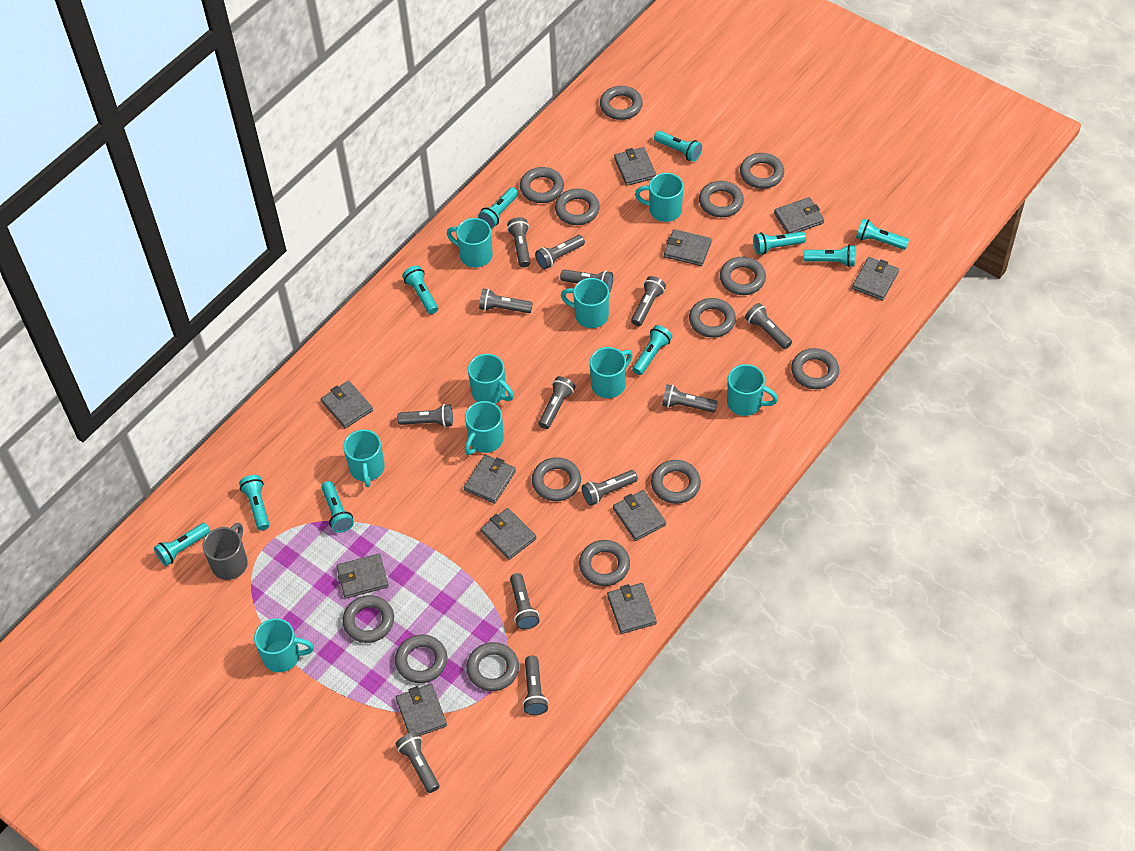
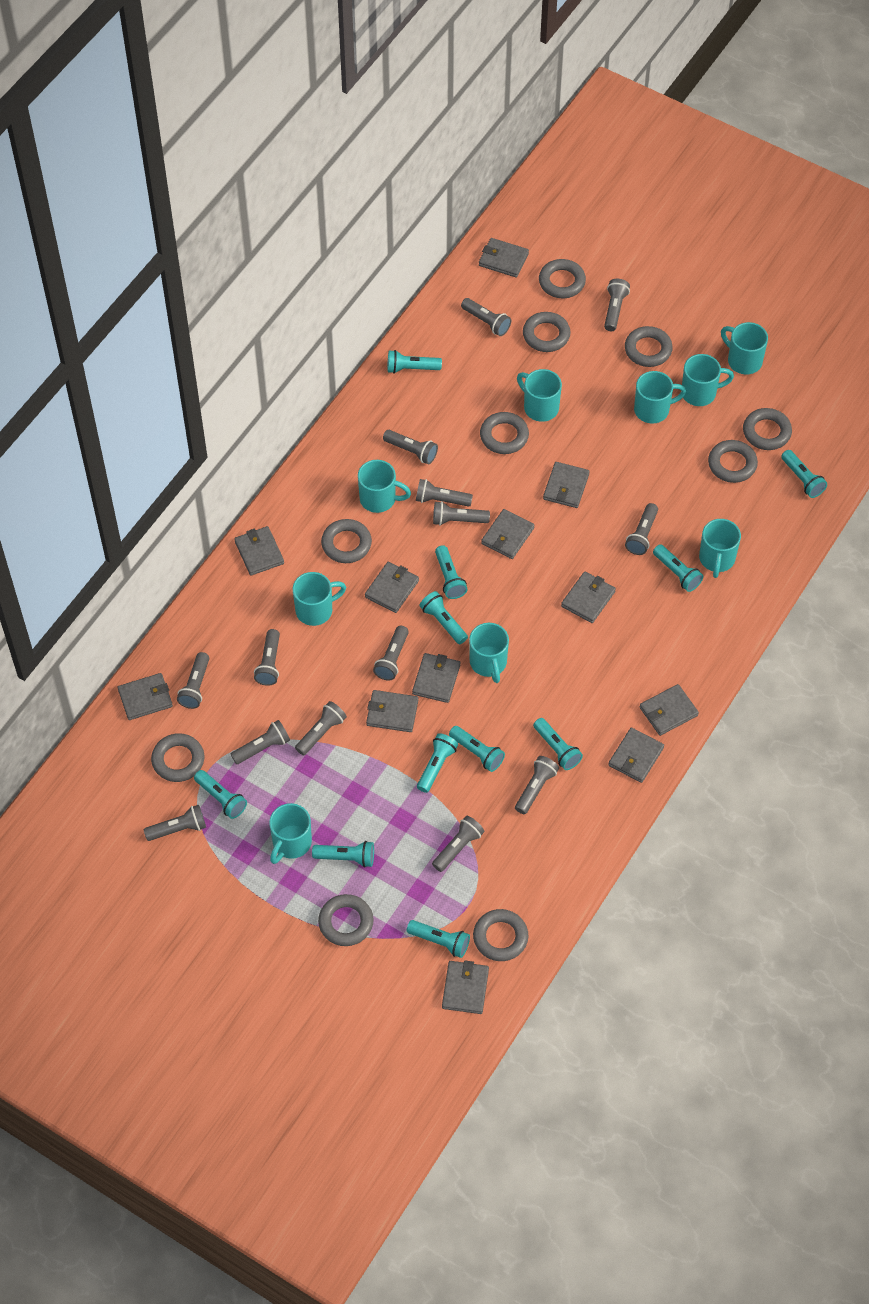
grey flashlight: [396,732,439,793] [397,404,453,428] [479,289,532,313] [507,217,530,267] [510,573,540,630] [522,656,548,715] [535,235,585,269] [539,376,575,429] [560,270,613,292] [582,470,638,506] [631,276,666,326] [662,384,718,413] [745,303,792,349] = 13 -> [143,805,206,841] [177,652,209,709] [231,720,290,764] [254,629,280,686] [295,701,347,756] [373,626,409,681] [383,430,438,464] [416,479,473,507] [432,816,484,872] [433,501,490,526] [461,298,511,336] [515,756,559,814] [604,279,630,331] [625,503,658,555] = 14
grey mug: [202,523,248,580] = 1 -> none = 0
grey ring: [342,595,394,643] [395,635,447,683] [466,642,519,691] [520,167,564,203] [532,457,581,501] [555,189,600,225] [579,540,630,586] [600,86,643,120] [651,460,701,504] [689,298,736,338] [699,181,744,217] [720,257,766,295] [740,153,784,189] [791,348,839,389] = 14 -> [151,733,204,782] [318,894,374,946] [321,519,372,563] [473,909,528,961] [480,412,529,454] [523,312,570,352] [539,259,586,298] [625,326,673,367] [708,440,758,483] [743,408,792,450] = 10
grey wallet: [321,381,373,428] [337,554,389,598] [396,684,447,736] [464,455,516,504] [480,508,536,560] [607,583,657,634] [613,490,666,541] [614,147,656,186] [664,229,712,266] [774,197,824,234] [852,257,899,301] = 11 -> [118,673,173,720] [234,526,284,576] [365,562,419,613] [366,690,418,732] [412,653,460,703] [442,960,489,1014] [479,238,529,278] [481,509,535,559] [543,462,590,508] [561,571,616,623] [608,727,664,783] [640,684,699,736] = 12
turquoise flashlight: [154,523,210,566] [239,475,270,530] [321,481,354,533] [402,266,438,314] [478,187,518,228] [632,325,672,375] [654,131,702,162] [753,232,806,255] [803,245,855,267] [856,219,909,250] = 10 -> [194,770,247,819] [312,841,374,867] [387,350,442,374] [407,920,470,958] [417,733,458,793] [419,591,468,644] [435,545,467,599] [449,726,505,772] [533,718,583,770] [653,544,703,592] [781,450,827,498] = 11

